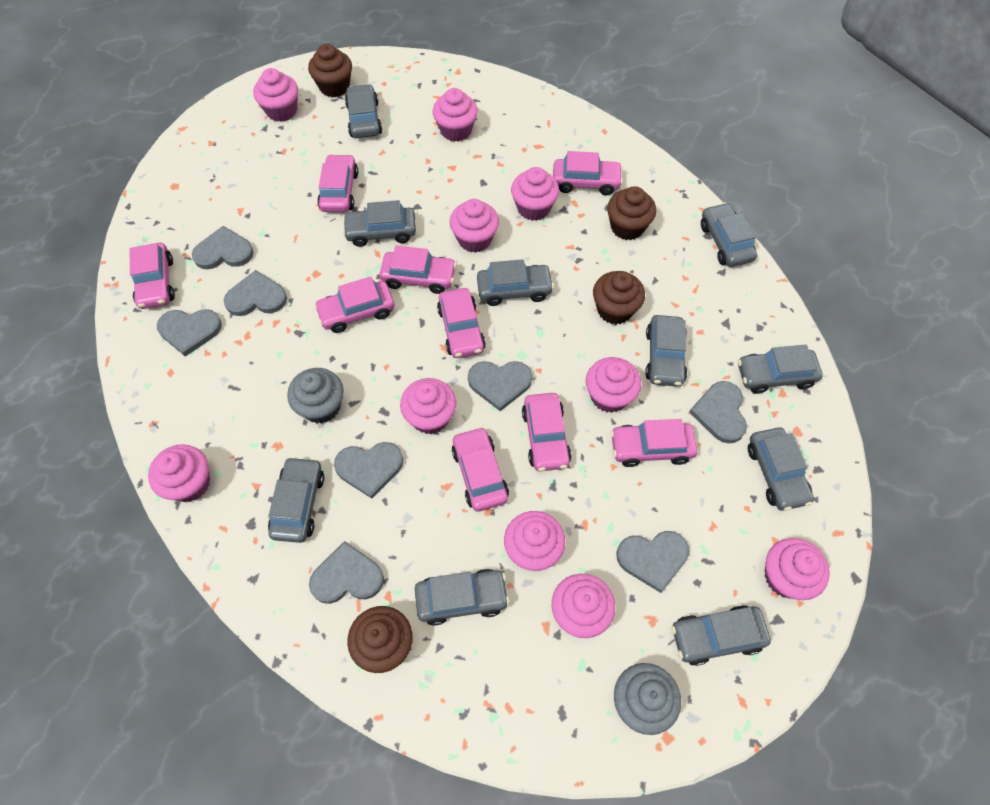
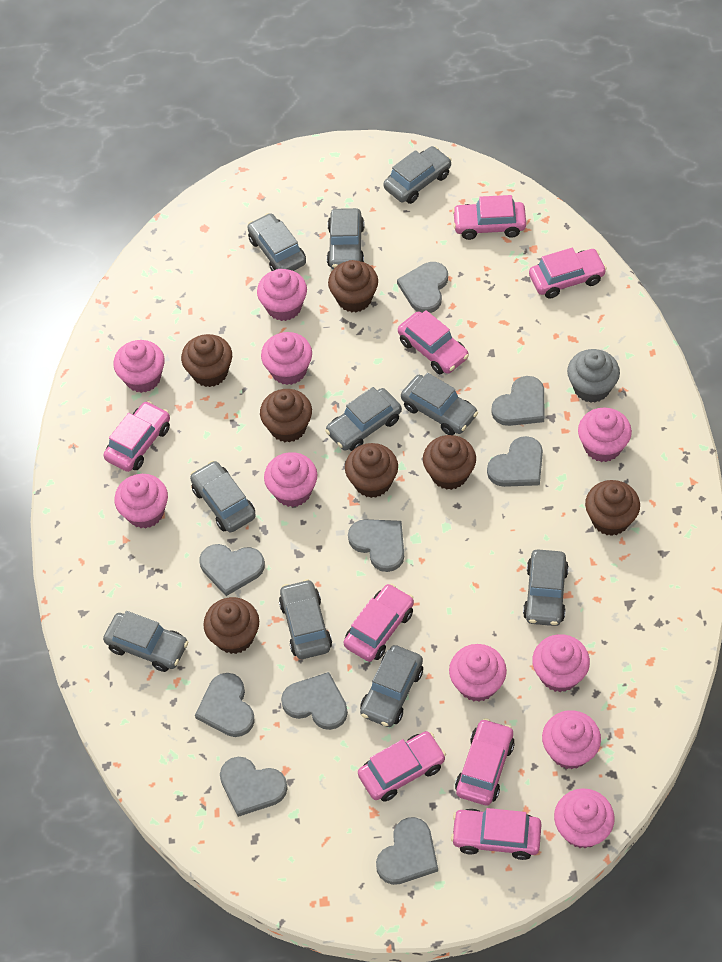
brown cupcake: [308,44,352,97] [347,606,413,673] [593,271,645,324] [607,186,656,240] = 4 -> [181,334,232,387] [203,597,259,654] [260,389,312,443] [328,260,378,312] [345,443,398,498] [423,435,476,490] [585,480,640,536] = 7
grey cupcake: [287,368,344,424] [614,663,681,735] = 2 -> [567,349,620,403] = 1
grey heart: [157,309,222,356] [192,226,254,269] [224,270,287,316] [309,541,384,604] [334,442,403,498] [468,361,532,411] [617,531,689,593] [689,381,747,443] = 8 -> [195,673,255,737] [199,544,265,596] [220,757,288,817] [281,672,348,730] [348,519,404,572] [376,817,438,885] [397,262,448,313] [487,436,543,487] [491,376,544,426] = 9
pink car: [130,243,175,309] [314,276,394,333] [317,154,358,212] [379,246,457,294] [437,288,486,358] [452,427,509,512] [522,393,572,471] [553,151,623,195] [611,419,697,467] = 9 -> [104,401,170,472] [343,583,414,662] [358,731,446,802] [398,310,469,374] [451,808,542,860] [452,195,526,240] [455,718,515,805] [529,248,607,299] = 8

